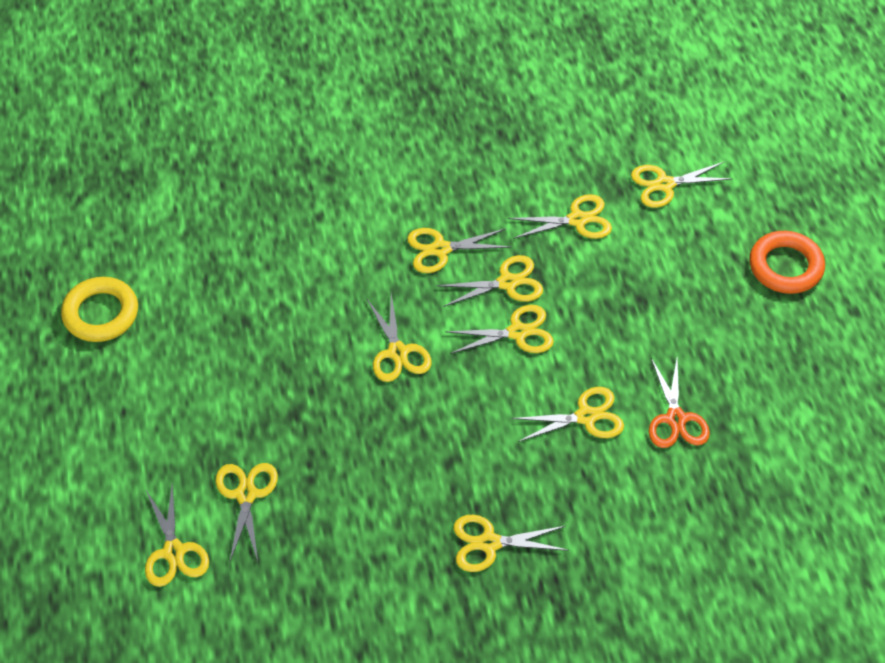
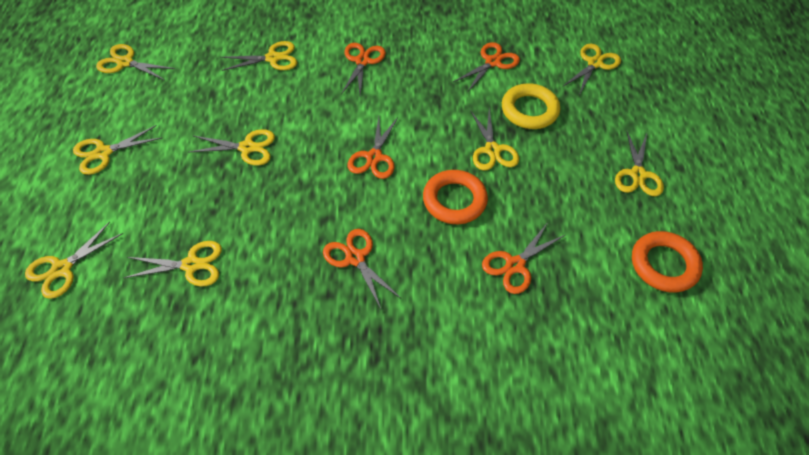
orange ring: [749,231,825,294] = 1 -> [423,170,488,224] [632,231,703,293] = 2
orange scissors: [649,358,710,448] = 1 -> [323,229,401,309] [341,43,386,96] [348,117,398,179] [453,42,520,91] [482,222,565,294] = 5
yellow scissors: [145,482,209,587] [216,463,278,563] [367,294,432,382] [407,228,511,273] [437,255,543,307] [445,305,554,354] [454,515,569,572] [508,194,612,239] [511,387,624,442] [631,162,733,208] = 10 -> [25,222,123,299] [73,125,162,175] [96,44,175,80] [124,241,222,287] [189,129,275,166] [220,41,297,71] [470,108,519,171] [562,44,621,95] [615,130,664,196] = 9

